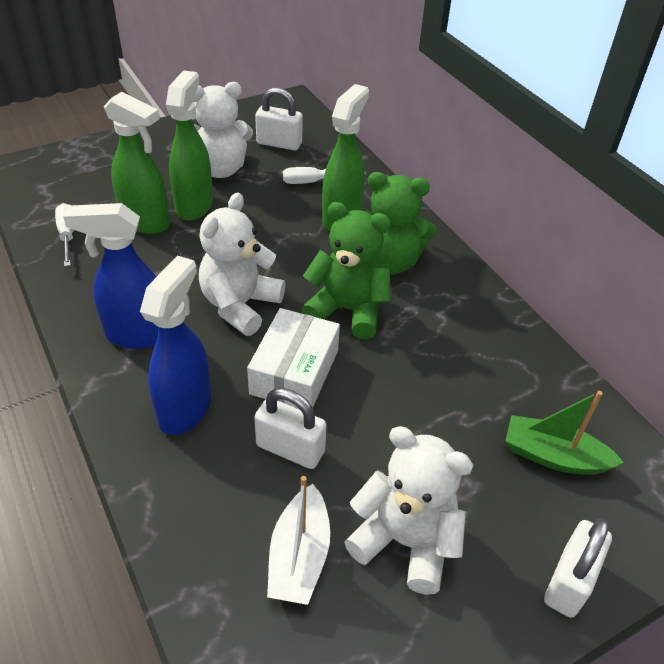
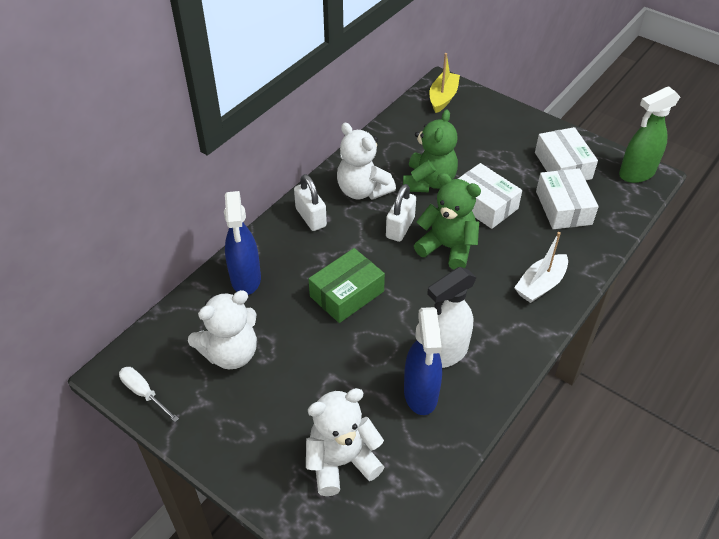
green boat: [505,391,624,475] = 1 -> none = 0
green box: none = 0 -> [309,248,385,323] = 1
green spray bottle: [104,92,170,234] [166,70,213,221] [322,84,369,231] = 3 -> [619,86,680,183] = 1
white box: [247,308,340,409] = 1 -> [458,163,522,229] [535,127,598,180] [536,168,599,229] = 3
white padlock: [254,388,326,469] [255,87,303,150] [544,518,612,618] = 3 -> [294,174,327,231] [386,184,416,242] = 2
white screwdriver: [55,203,74,267] [283,167,366,184] = 2 -> [119,367,179,422] = 1
white spray bottle: none = 0 -> [427,267,477,368] = 1
yellow boat: none = 0 -> [429,53,460,113] = 1

